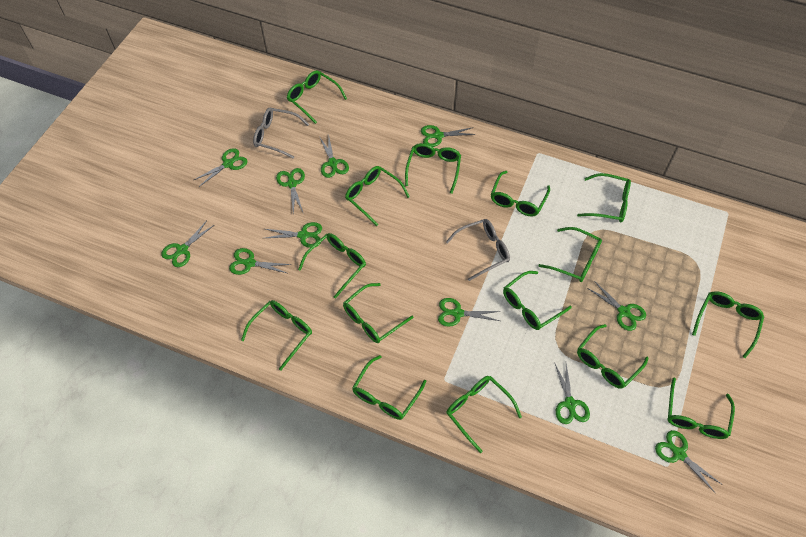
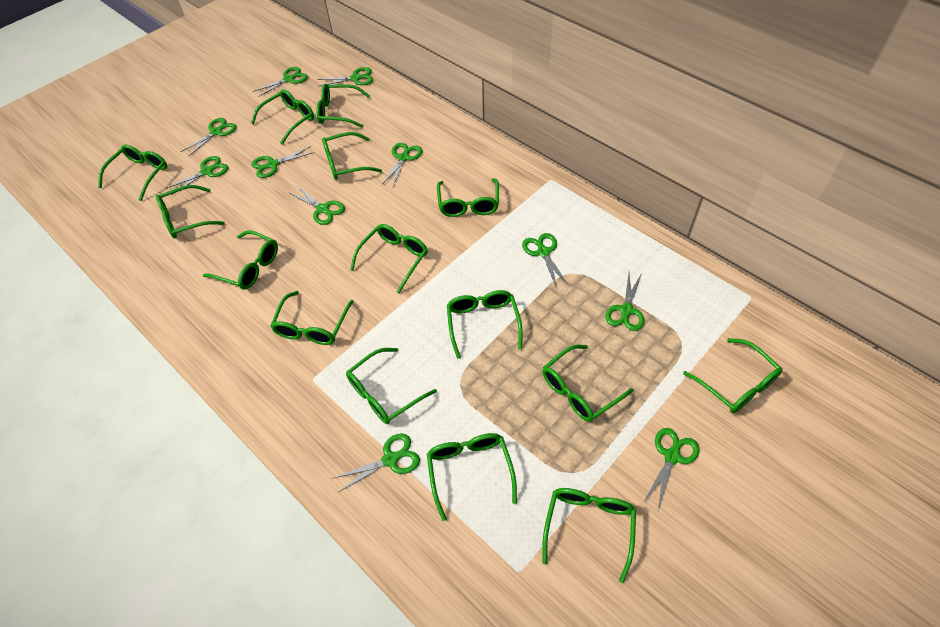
grey glasses: [253,108,309,159] [446,219,510,281] = 2 -> none = 0

